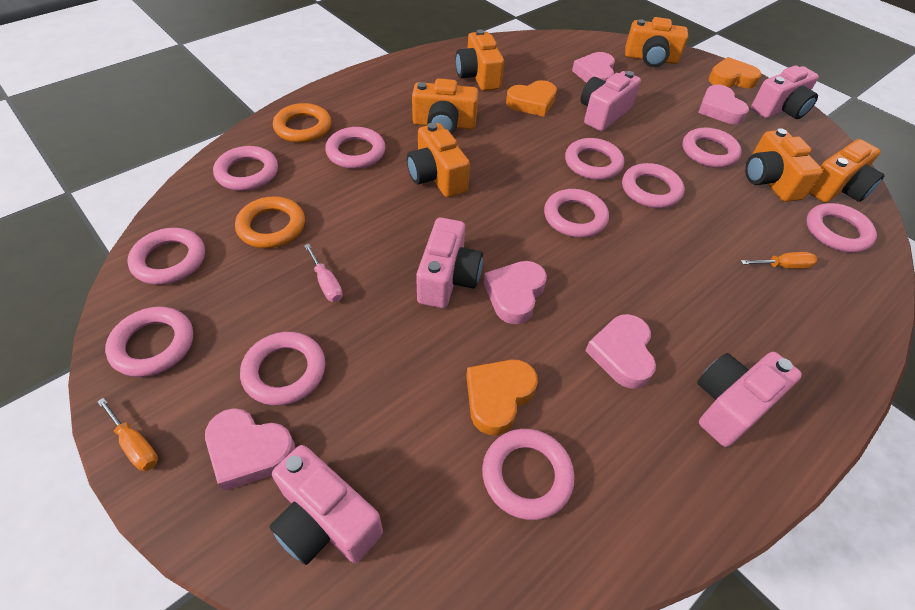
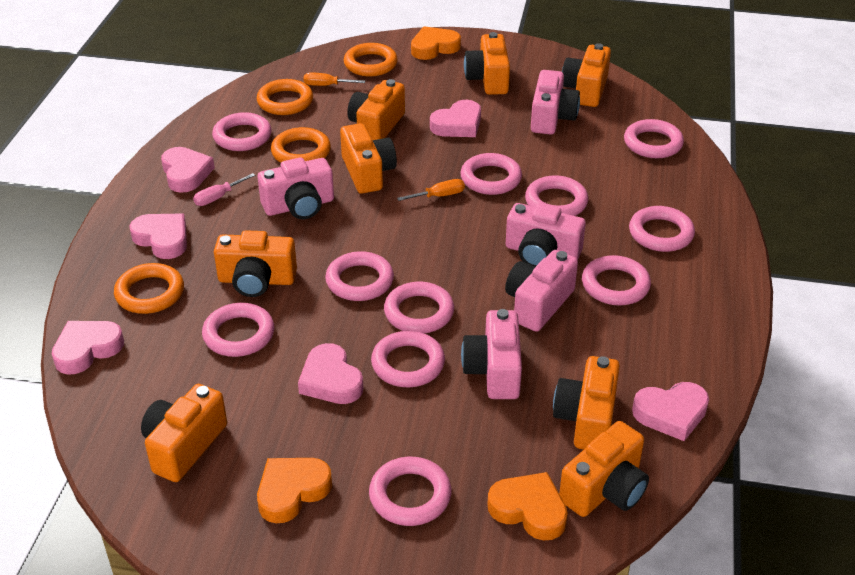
orange camera: [407,123,470,197] [412,79,478,134] [456,29,504,91] [625,17,688,67] [745,128,823,202] [809,139,885,203] = 6 -> [141,384,227,482] [214,230,297,297] [340,123,397,194] [347,79,405,140] [464,32,510,95] [553,356,620,450] [559,421,649,517] [562,43,611,107] = 8
orange ring: [235,196,305,248] [273,103,331,143] = 2 -> [114,263,184,314] [257,79,313,115] [271,127,331,163] [344,43,398,76] = 4
pink heart: [205,408,295,491] [483,261,547,324] [572,52,615,83] [585,314,656,389] [698,85,749,124] = 5 -> [52,321,124,375] [130,213,187,259] [161,147,215,193] [298,343,363,404] [430,100,481,137] [632,382,709,441] = 6

